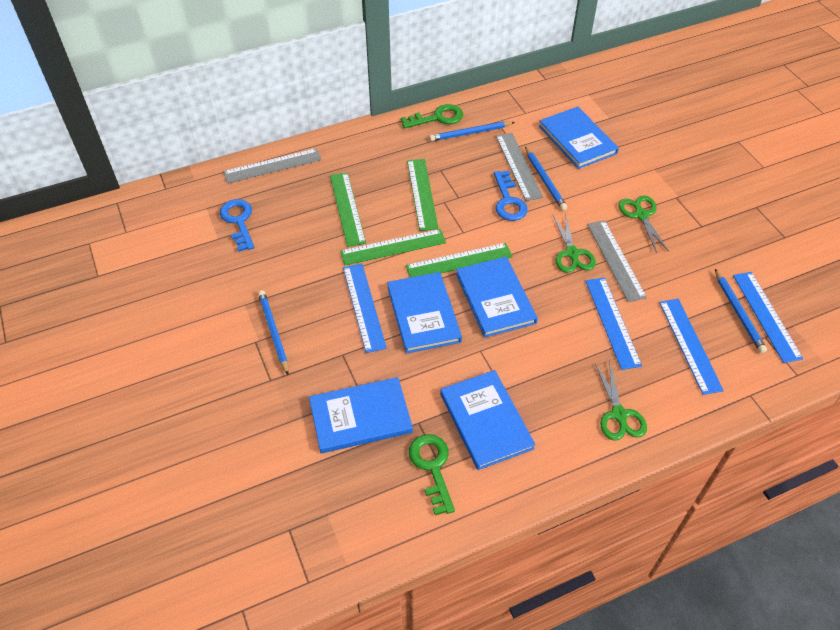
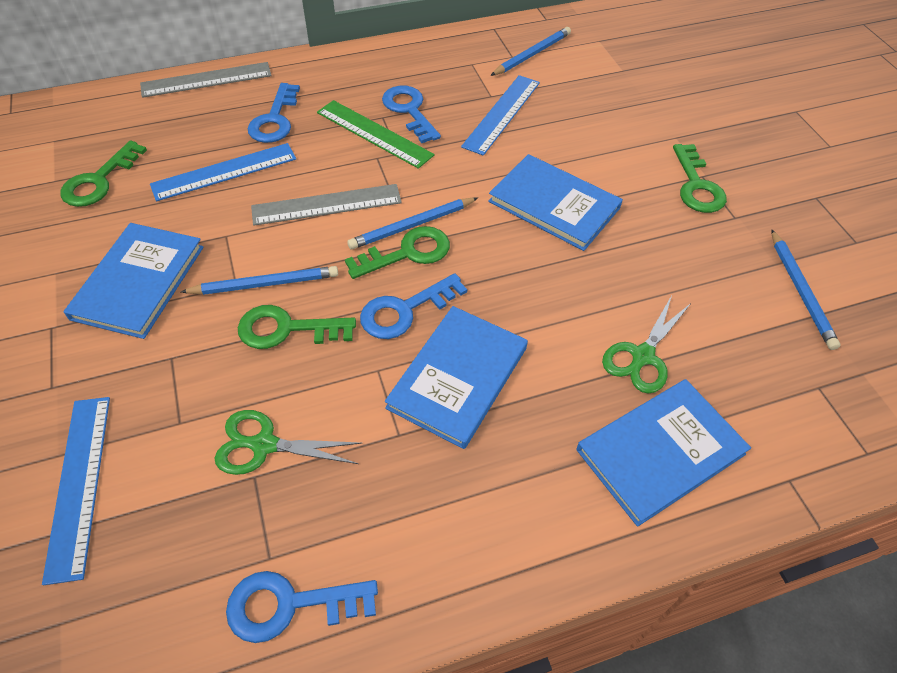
blue book: [309,377,413,453] [387,272,462,353] [440,370,535,470] [456,257,538,338] [539,107,619,169] = 5 -> [64,223,204,339] [385,306,528,449] [488,154,623,251] [576,379,751,527] = 4
blue key: [220,199,255,252] [494,171,528,221] = 2 -> [226,571,378,643] [248,83,300,143] [360,273,467,339] [382,86,441,143] = 4
blue ruler: [343,264,387,353] [585,277,642,370] [659,299,724,395] [733,272,803,363] = 4 -> [42,397,110,585] [150,143,296,201] [461,75,540,156] = 3
green key: [401,104,463,128] [409,434,455,515] = 2 -> [60,140,147,207] [238,305,356,349] [345,226,450,279] [673,144,727,213] = 4
green ruler: [330,172,366,247] [340,229,446,265] [406,243,513,277] [407,159,438,231] = 4 -> [317,100,435,169] = 1
green scissors: [553,213,596,273] [595,361,647,441] [618,195,669,253] = 3 -> [215,410,362,475] [602,295,691,394] = 2
grey ruler: [223,148,321,184] [496,133,543,201] [587,220,647,302] = 3 -> [140,62,272,98] [251,184,402,226] = 2

